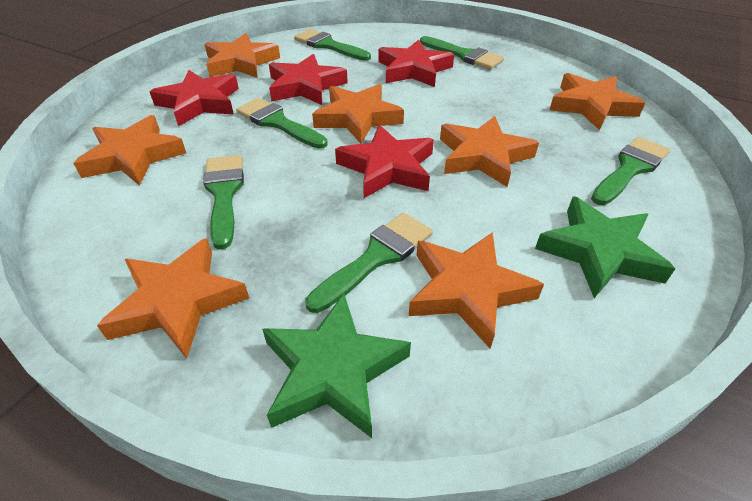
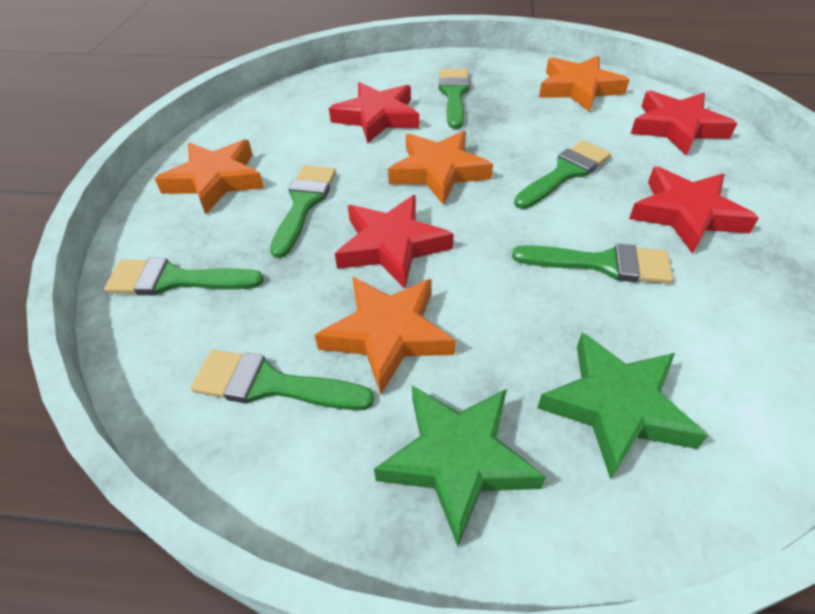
orange star: [73,115,186,186] [97,238,249,359] [204,33,280,78] [312,84,404,144] [409,232,544,349] [440,116,539,187] [550,73,645,130] = 7 -> [155,140,264,214] [315,277,456,394] [388,131,493,205] [539,56,629,112] = 4

